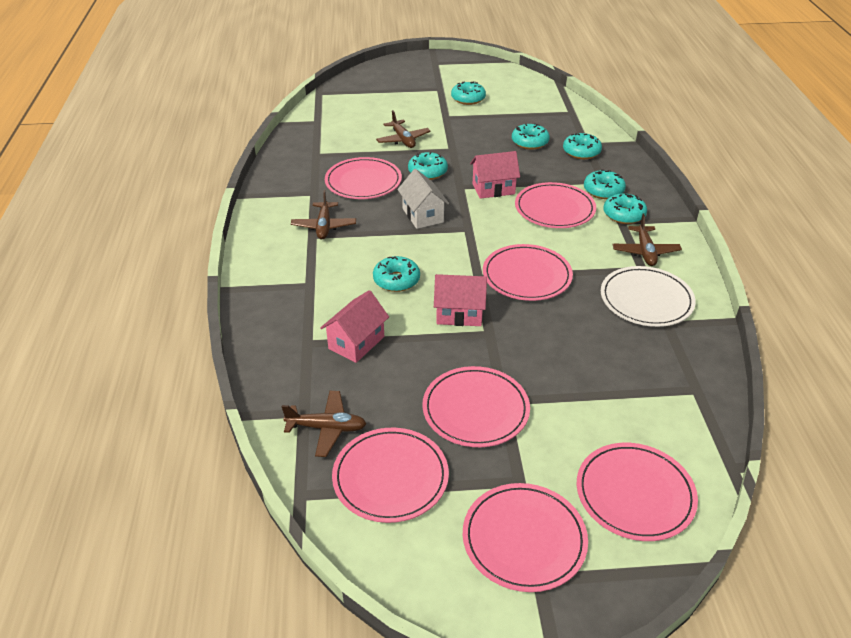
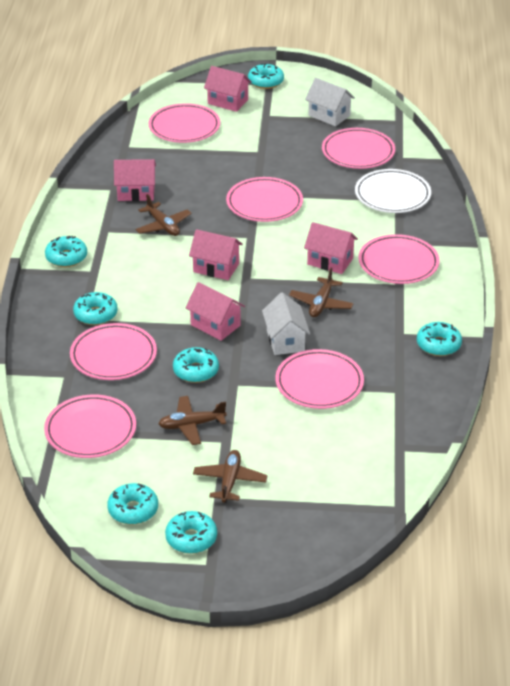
pink house: [320,290,389,363] [434,274,487,326] [470,151,520,199] = 3 -> [114,159,156,201] [185,282,245,341] [189,229,243,280] [204,66,252,112] [304,222,358,274] = 5
white house: [397,169,449,229] = 1 -> [262,292,310,355] [305,78,355,126] = 2

